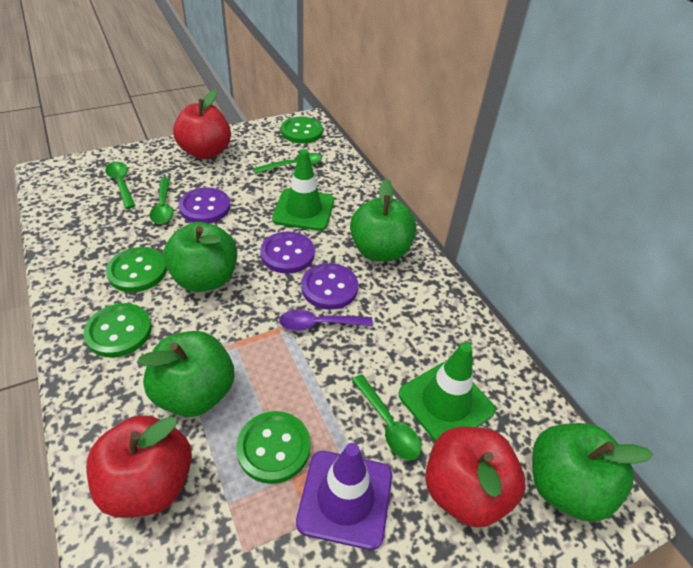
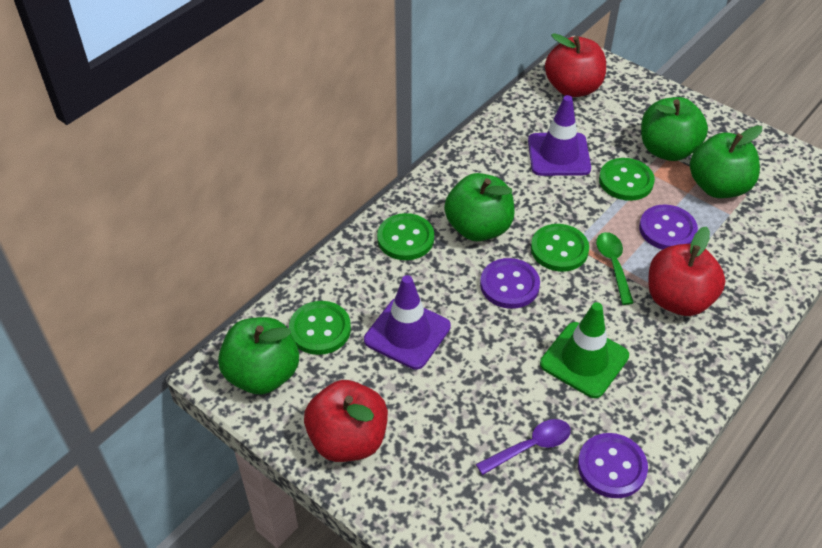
green spoon: [105,162,135,209] [150,178,173,224] [253,153,322,174] [352,374,421,460] = 4 -> [596,232,634,305] = 1
green traffic cone: [272,149,334,231] [399,342,495,441] = 2 -> [540,302,629,398] = 1
purple traffic cone: [296,443,392,550] = 1 -> [364,275,451,370] [528,95,591,176] = 2

